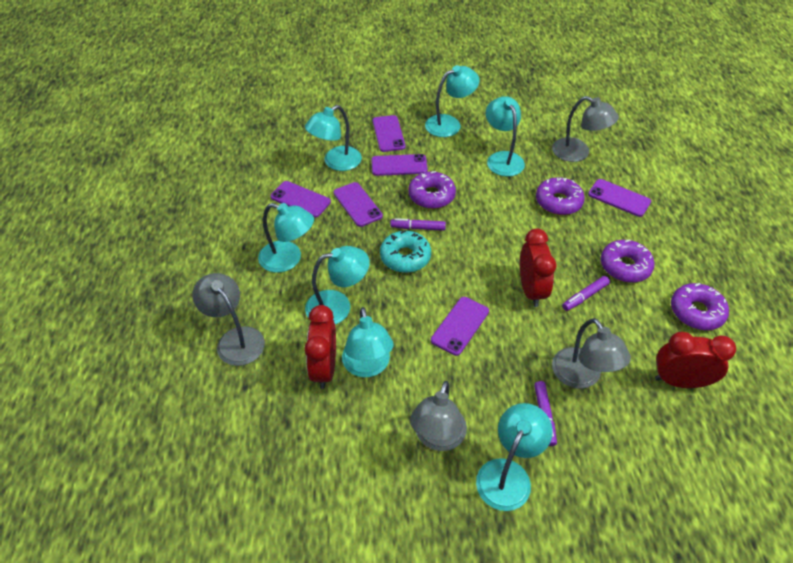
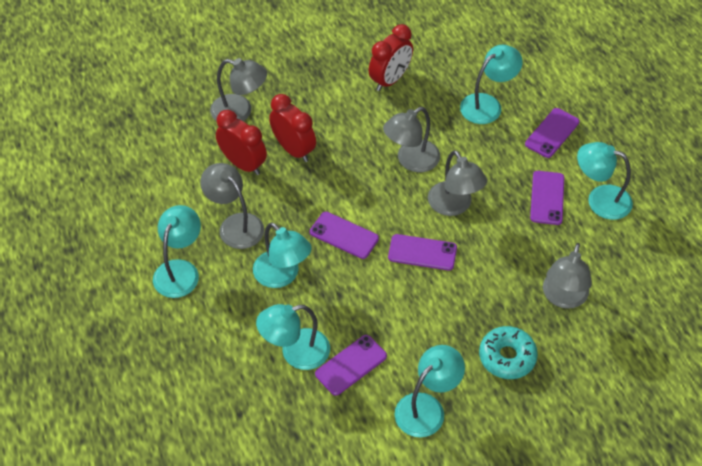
grey lamp: [192,273,265,366] [410,381,467,451] [552,96,619,162] [552,318,631,389] = 4 -> [200,163,264,249] [210,58,267,121] [383,107,440,172] [428,150,487,216] [543,243,592,309] = 5
purple donut: [408,171,456,209] [536,177,585,215] [601,240,654,283] [671,283,729,330] = 4 -> none = 0
purple marker: [390,218,446,231] [534,381,557,446] [562,276,610,311] = 3 -> none = 0
purple phone: [270,181,331,218] [333,182,383,227] [371,154,428,176] [373,115,406,152] [431,297,489,356] [588,179,651,217] = 6 -> [310,212,379,259] [315,335,387,396] [388,234,457,270] [525,108,579,158] [530,171,564,225] = 5
turquoise lamp: [258,203,314,273] [305,105,362,171] [305,246,370,324] [342,307,394,377] [425,65,479,137] [476,403,553,511] [486,96,525,177] = 7 -> [153,205,201,298] [253,222,312,288] [256,304,330,370] [395,345,465,437] [460,45,523,124] [577,142,633,220] = 6

